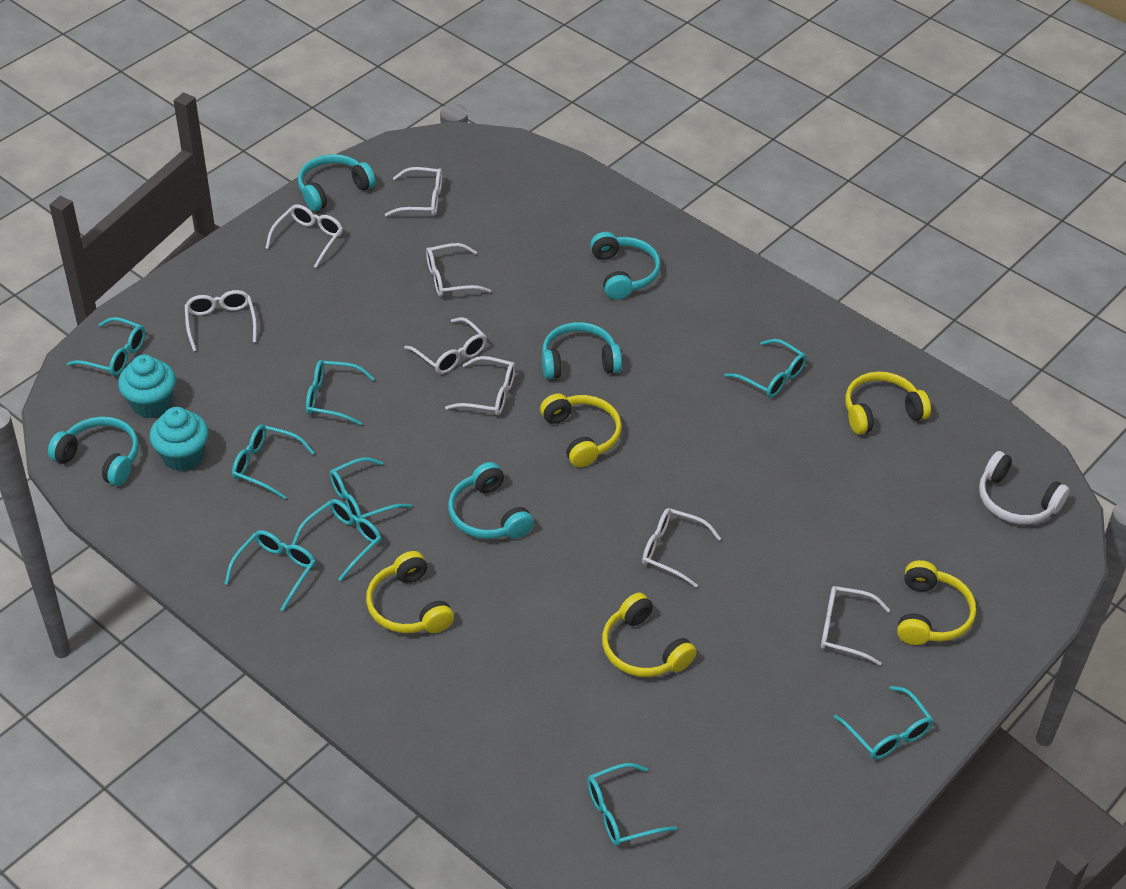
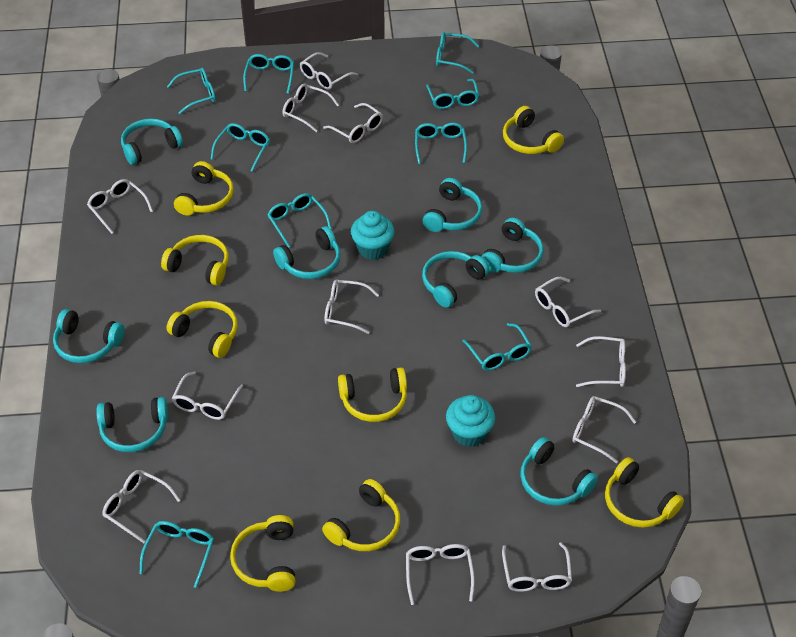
turquoise headphones: [48,416,139,486] [298,154,376,211] [448,462,534,539] [542,322,622,380] [590,232,661,300] = 5 -> [53,309,125,363] [96,397,168,452] [121,118,183,165] [273,226,340,279] [422,251,489,308] [423,178,482,232] [481,218,543,273] [520,437,598,506] = 8
white glasses: [185,290,257,351] [266,204,343,268] [385,167,442,216] [404,317,487,374] [426,243,491,297] [445,356,516,415] [642,508,721,588] [821,586,890,666] = 8 -> [87,179,153,234] [102,470,180,543] [172,372,243,420] [282,84,339,132] [300,52,358,90] [323,103,383,143] [324,279,379,334] [406,544,475,605] [502,542,572,592] [535,277,601,327] [572,396,636,463] [576,336,626,387] = 12
white headphones: [979,451,1069,524] = 1 -> none = 0
yellow headphones: [366,551,454,633] [540,394,622,467] [602,593,697,677] [845,371,931,435] [897,560,976,645] = 5 -> [161,235,229,286] [167,301,238,358] [174,161,234,216] [230,515,295,592] [322,479,400,551] [338,367,407,422] [503,106,564,154] [605,457,684,528] = 8

